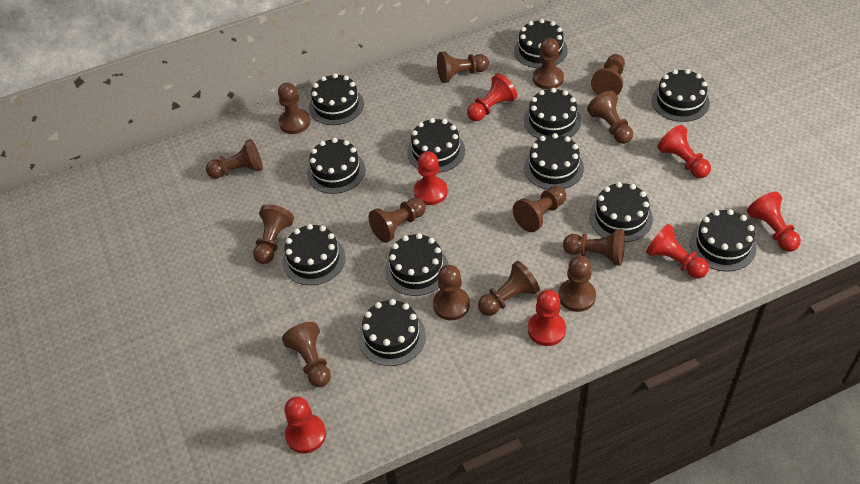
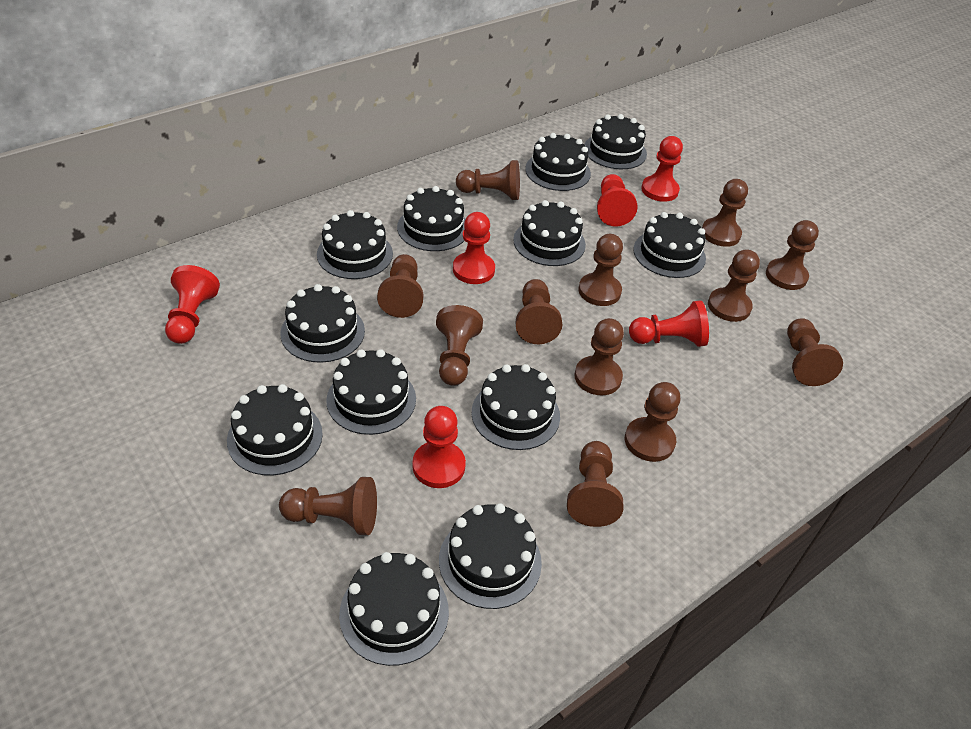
brown pawn: [206,139,263,179] [253,204,294,264] [278,83,310,134] [282,322,331,387] [369,198,426,243] [433,265,470,320] [437,51,489,83] [478,261,540,316] [513,186,566,232] [533,38,564,90] [558,256,596,312] [563,229,625,266] [587,91,633,144] [591,54,625,95] = 14 -> [279,477,377,535] [377,254,423,318] [436,305,483,386] [456,160,520,200] [515,279,562,344] [567,441,623,527] [575,318,624,395] [579,234,623,306] [625,382,681,462] [702,179,748,247] [708,250,760,322] [766,220,819,290] [787,318,843,386] = 13
red pawn: [284,397,326,453] [414,151,448,205] [467,73,517,121] [528,290,566,346] [646,224,709,278] [657,125,711,178] [747,192,801,252] = 7 -> [165,265,220,344] [412,406,466,488] [453,212,495,284] [597,174,638,227] [629,300,709,347] [641,136,683,202] = 6

